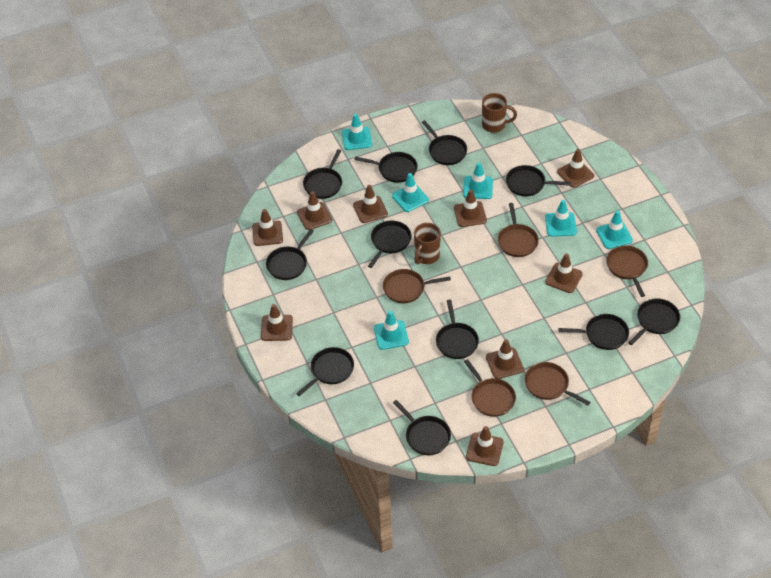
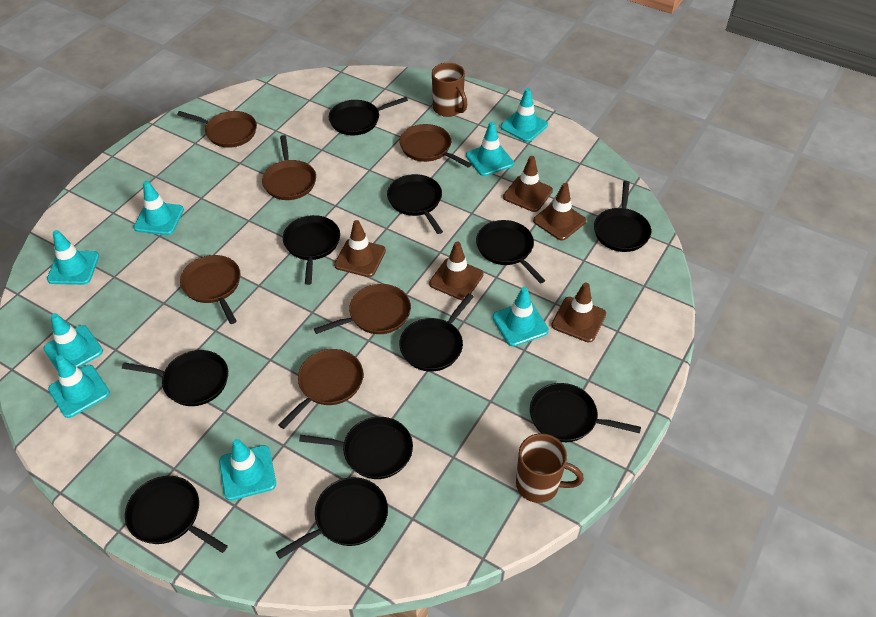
brown pan: [383,269,451,303] [464,359,516,417] [498,203,539,257] [525,362,590,405] [606,246,648,297] = 5 -> [177,111,257,148] [180,255,241,324] [262,135,316,200] [278,349,363,429] [314,284,411,334] [400,124,472,168] = 6
brown traffic cone: [252,209,283,246] [261,304,293,341] [297,191,332,230] [353,185,388,223] [454,189,487,227] [466,426,504,466] [486,339,524,379] [545,253,583,293] [557,149,594,188] = 9 -> [334,220,386,277] [429,242,483,300] [503,156,553,212] [533,183,586,240] [551,283,606,343] = 5
turquoise traffic cone: [342,114,372,150] [374,311,409,350] [392,173,429,212] [463,163,493,199] [545,200,577,237] [596,210,633,249] = 6 -> [43,313,103,371] [47,230,99,285] [48,355,110,418] [134,181,184,235] [219,439,276,501] [466,122,514,176] [492,287,549,347] [501,88,548,142] = 8

